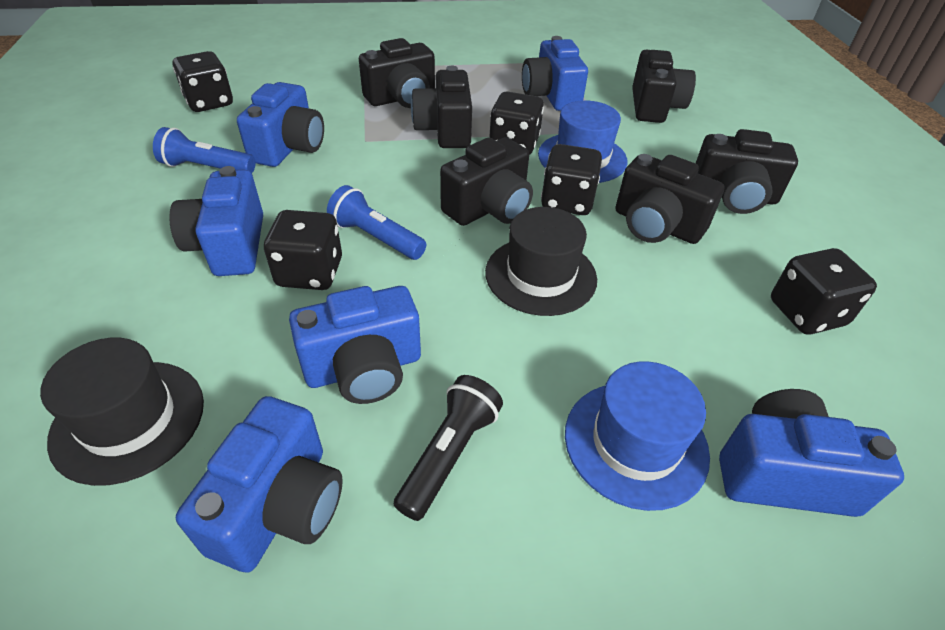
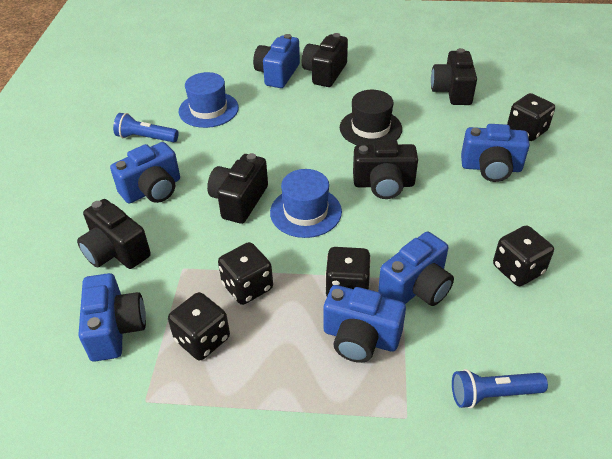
black camera: [359,38,435,108] [411,66,472,148] [440,137,533,226] [615,154,725,244] [632,50,696,123] [696,129,798,214] = 6 -> [77,199,151,269] [207,153,268,224] [302,33,348,87] [353,140,418,199] [431,48,477,105] = 5
black flashlight: [394,375,503,521] = 1 -> none = 0
black hat: [40,338,204,486] [485,207,597,316] = 2 -> [340,90,402,145] = 1

